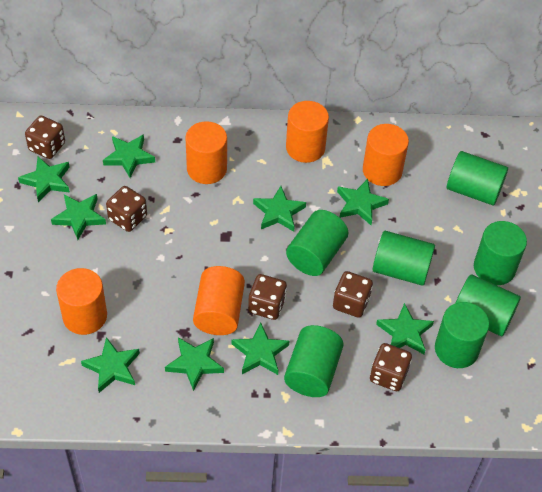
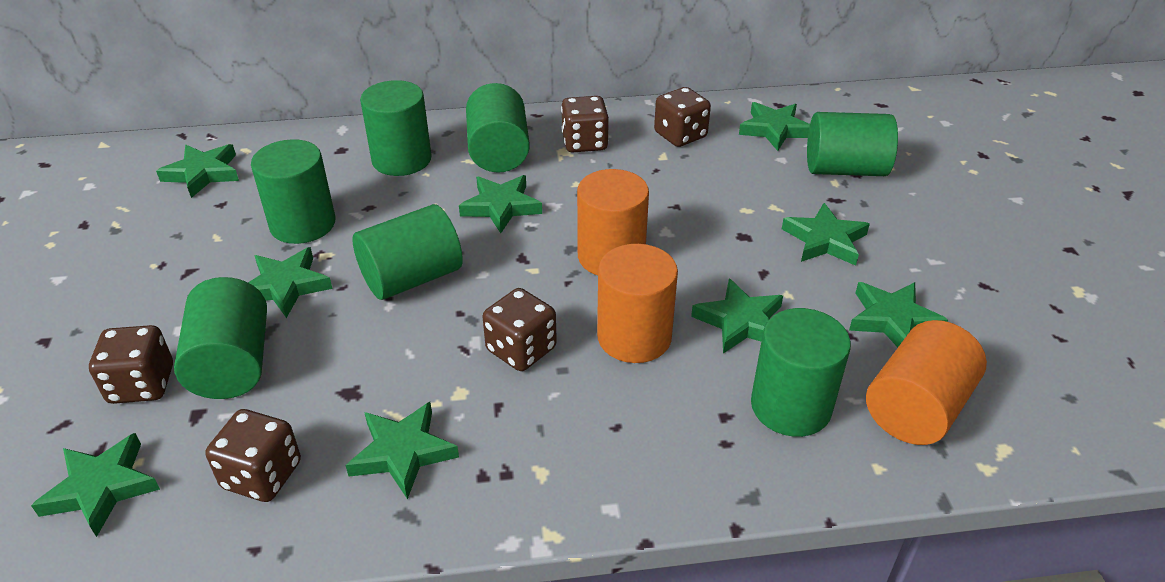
orange cylinder: [56,268,107,335] [185,121,227,184] [193,266,245,335] [286,101,329,163] [363,124,409,186] = 5 -> [577,169,649,275] [597,244,678,363] [866,320,987,445] = 3

